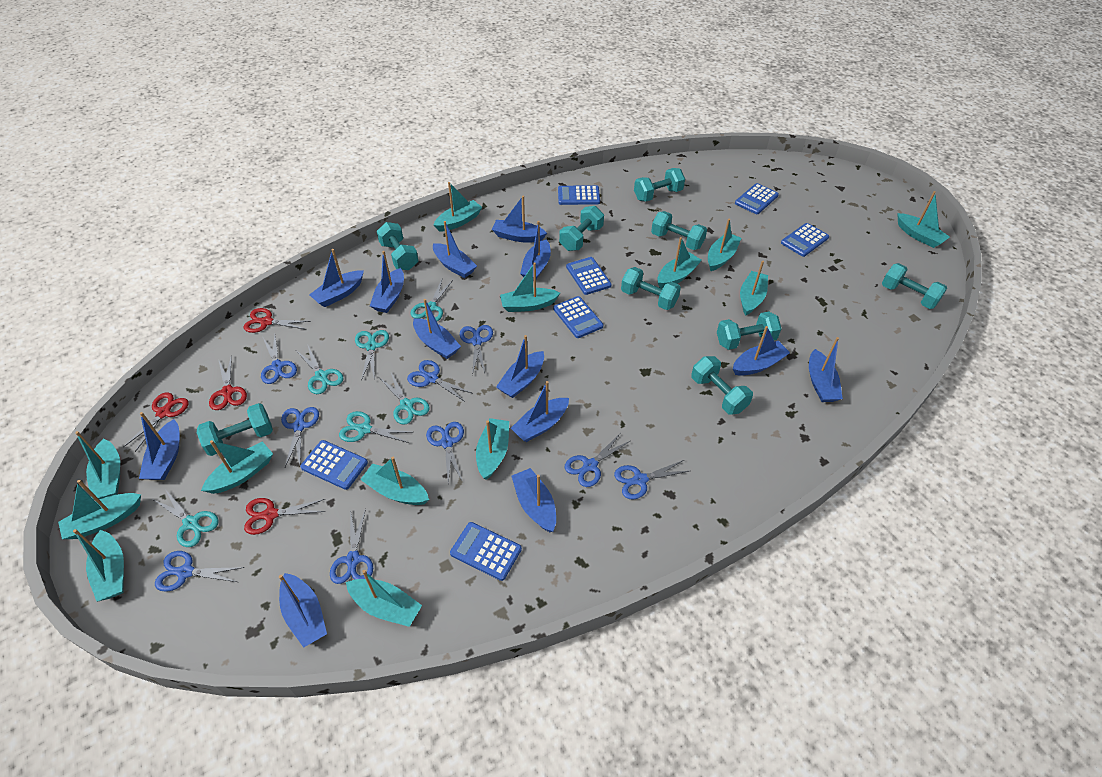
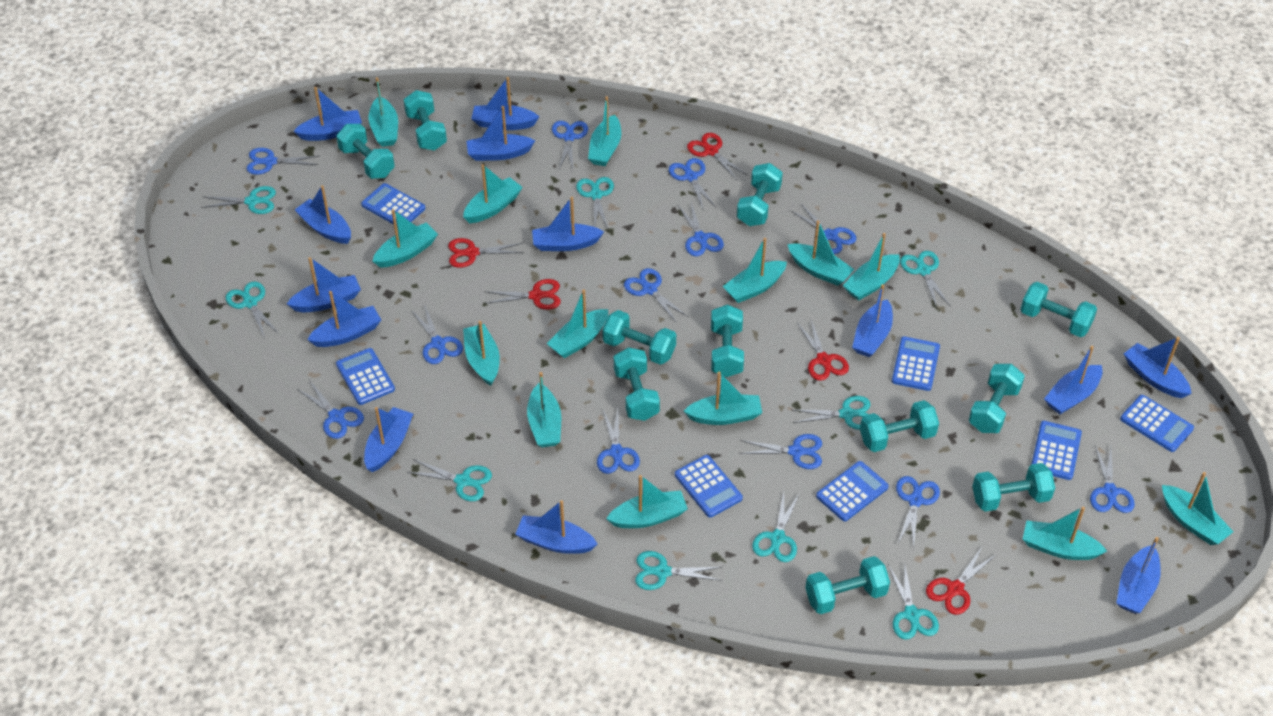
blue scissors: [155,551,244,592] [261,335,297,384] [281,407,319,467] [330,509,373,584] [407,360,472,402] [426,422,464,483] [460,325,493,375] [564,434,630,487] [614,460,689,499] = 9 -> [247,148,319,175] [297,380,364,439] [411,304,463,364] [552,121,588,170] [597,409,640,474] [624,268,688,323] [669,158,716,209] [678,202,724,256] [740,434,822,469] [790,203,856,254] [896,476,940,548] [1090,445,1135,513] = 12
red scissors: [123,392,189,452] [209,355,247,410] [244,308,311,333] [244,498,325,535] = 4 -> [448,238,524,268] [484,279,561,310] [687,133,747,180] [797,320,849,381] [926,547,997,615] = 5
turquoise boat: [58,480,141,539] [73,529,124,602] [75,431,120,500] [201,440,273,494] [346,570,422,627] [360,457,429,505] [434,182,482,232] [476,418,509,480] [500,262,560,312] [658,237,702,288] [708,219,741,271] [740,261,768,316] [897,191,950,248] = 13 -> [369,77,398,147] [373,209,438,268] [463,164,523,223] [463,321,500,386] [527,372,561,447] [547,289,608,358] [588,96,621,166] [606,475,688,528] [684,372,762,425] [722,238,787,303] [787,220,854,286] [843,233,900,301] [1023,507,1107,560] [1162,472,1233,545] = 14
turquoise dumbbell: [197,403,273,456] [377,222,418,270] [559,206,604,251] [621,267,681,310] [634,168,685,202] [651,211,707,250] [691,356,753,415] [717,312,782,350] [882,263,947,309] = 9 -> [336,124,395,179] [404,90,447,151] [602,310,676,365] [614,347,660,421] [711,304,744,377] [737,163,783,226] [805,556,890,614] [860,400,939,452] [969,364,1025,433] [972,463,1055,512] [1020,282,1097,337] = 11
turquoise scissors: [152,489,219,547] [297,344,344,394] [339,411,411,443] [355,330,389,380] [379,373,430,425] [411,280,453,321] = 6 -> [201,186,276,214] [226,282,279,338] [407,459,492,501] [576,177,614,229] [635,551,722,590] [752,492,800,562] [791,396,871,430] [888,562,939,640] [900,251,950,308] = 9

